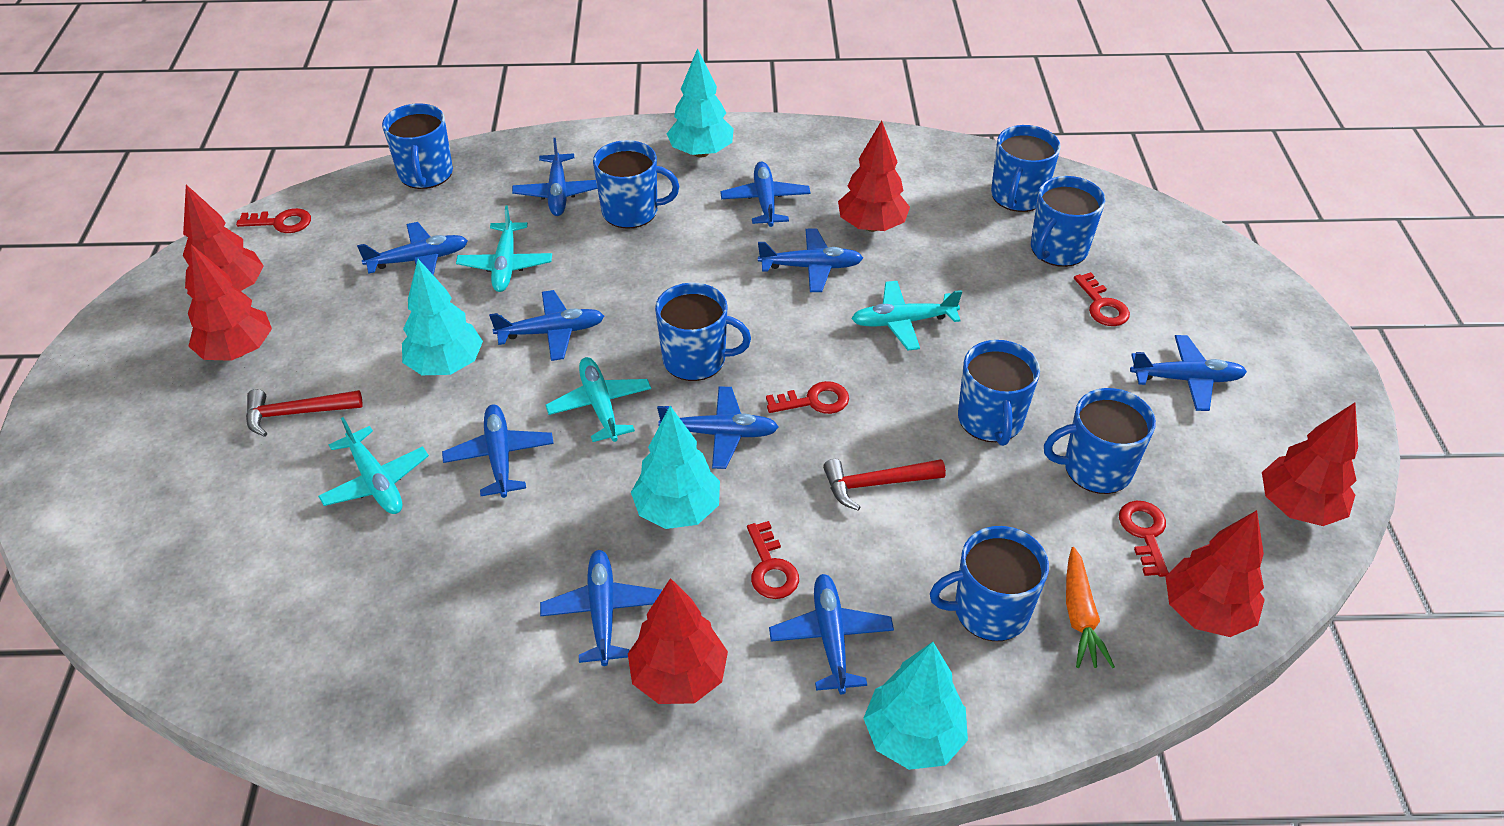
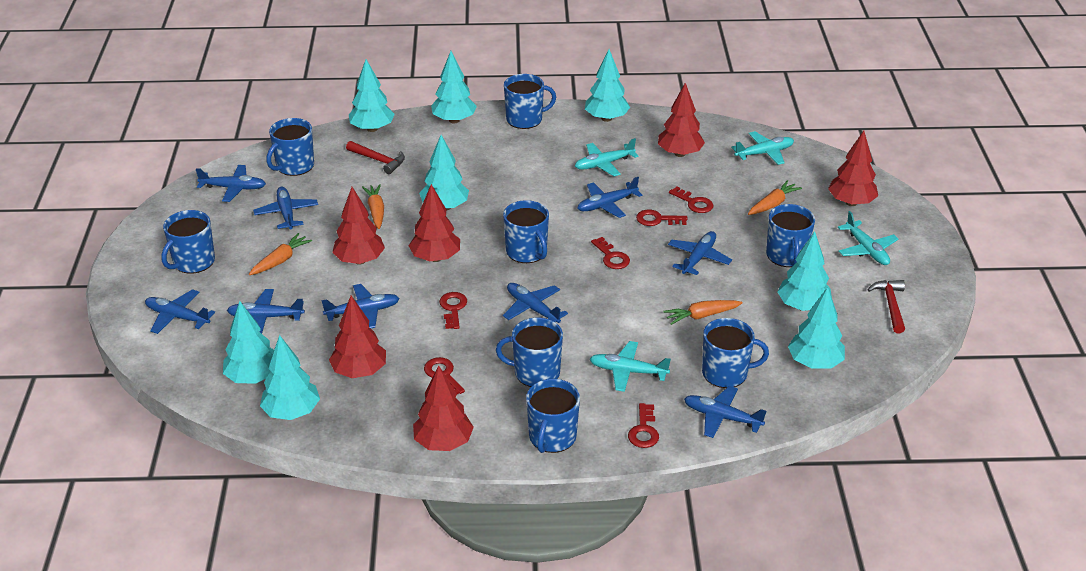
blue plane: [357,222,468,275] [442,404,554,498] [489,290,604,361] [512,138,597,216] [540,550,662,666] [657,386,779,469] [720,161,811,227] [758,229,863,292] [769,574,894,694] [1130,335,1247,411] = 10 -> [145,289,215,334] [196,165,266,202] [227,289,305,334] [253,187,318,230] [321,284,400,328] [503,283,568,323] [577,177,642,218] [668,231,732,275] [684,386,766,438] = 9
orange carrot: [1066,547,1115,668] = 1 -> [249,233,312,275] [362,184,384,229] [663,300,743,325] [748,180,802,215] = 4
red key: [236,208,311,233] [747,521,799,599] [766,381,849,414] [1074,272,1130,326] [1119,501,1169,577] = 5 -> [424,357,465,394] [439,292,467,329] [591,237,630,269] [628,403,659,448] [636,210,688,226] [669,187,713,213] = 6
turquoise tree: [402,259,483,375] [631,406,720,529] [667,48,734,157] [863,642,968,770] = 4 -> [223,301,274,384] [260,335,320,420] [349,59,395,132] [419,135,469,211] [431,51,477,123] [585,49,630,122] [777,231,832,311] [788,287,845,369] = 8

